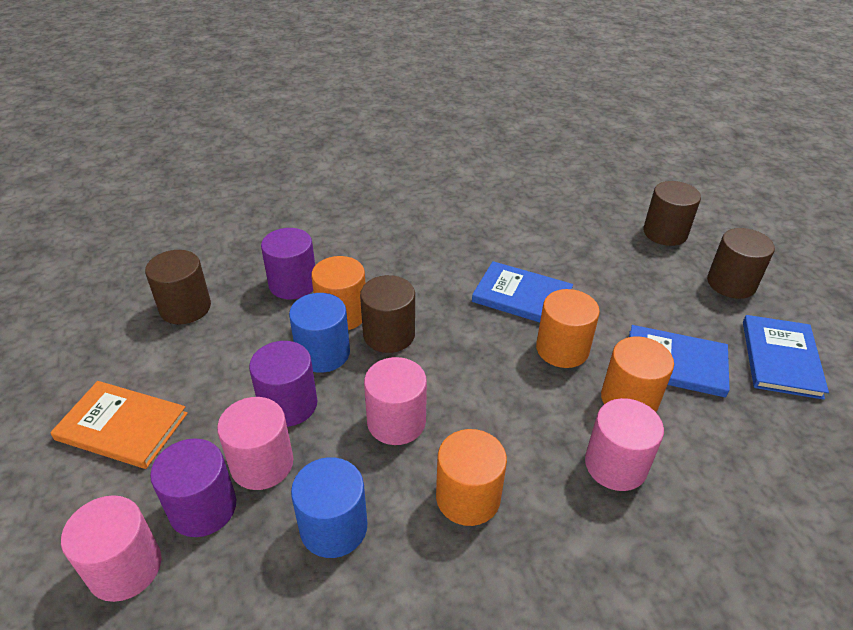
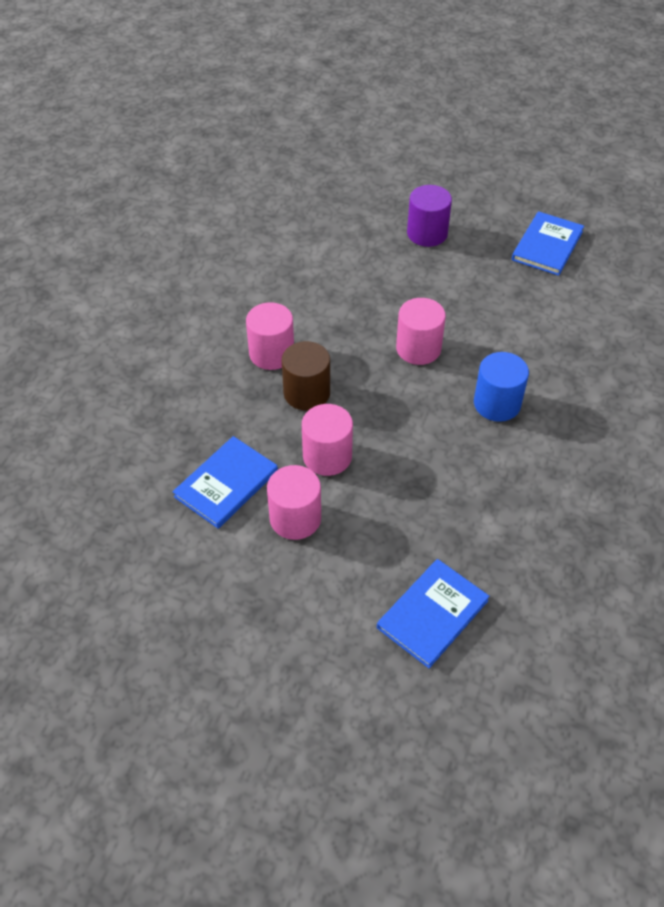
blue cylinder: [289,293,350,373] [291,457,367,558] = 2 -> [474,352,529,422] = 1
brown cylinder: [145,250,211,324] [360,275,415,353] [643,181,701,246] [707,228,775,299] = 4 -> [282,341,330,410] = 1
orange book: [50,381,188,469] = 1 -> none = 0
orange cylinder: [311,256,365,330] [436,429,507,526] [536,289,600,368] [601,336,674,412] = 4 -> none = 0
purple cylinder: [150,438,236,537] [249,341,317,427] [261,228,315,299] = 3 -> [407,185,452,247] = 1

